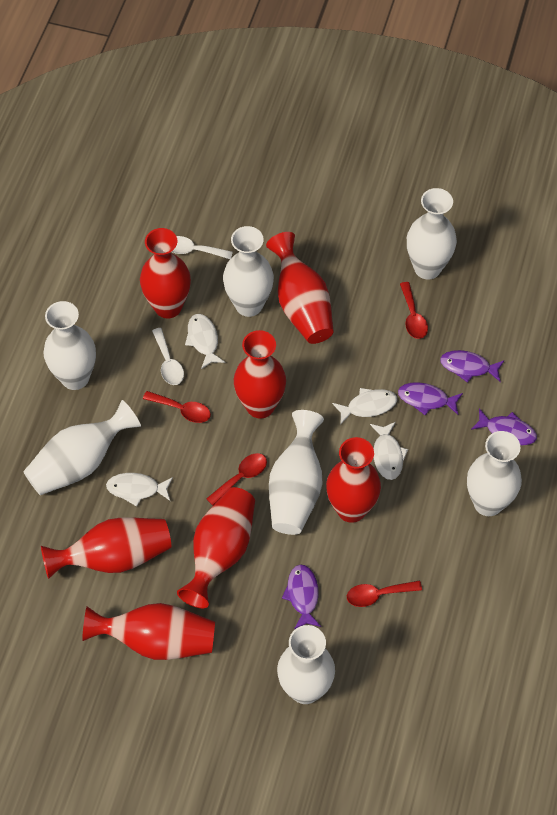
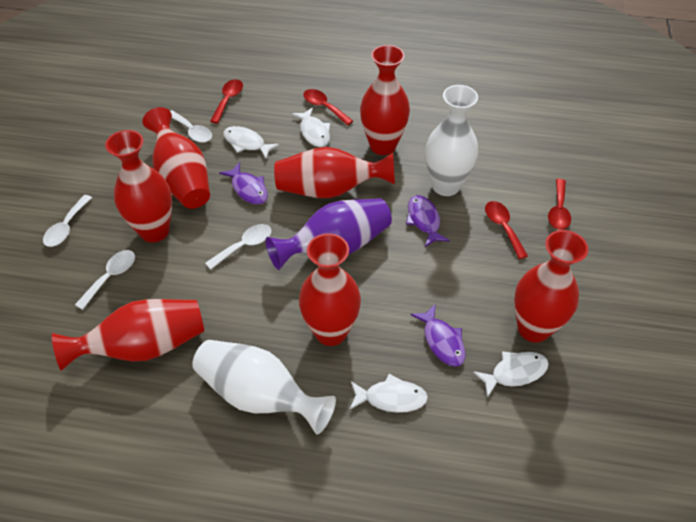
purple fish: [282,564,321,629] [398,382,463,415] [440,350,504,383] [471,408,537,445] = 4 -> [219,162,268,205] [406,195,450,247] [411,304,466,367] = 3
purple vase: none = 0 -> [266,198,392,270] = 1
white spoon: [152,328,184,385] [172,236,233,259] = 2 -> [43,195,92,247] [75,250,135,310] [170,110,212,143] [205,224,271,270] = 4
white vase: [23,400,141,495] [43,301,96,390] [223,226,274,317] [269,410,324,535] [277,625,335,704] [407,188,457,279] [467,431,522,516] = 7 -> [192,340,336,435] [425,85,478,196] = 2

